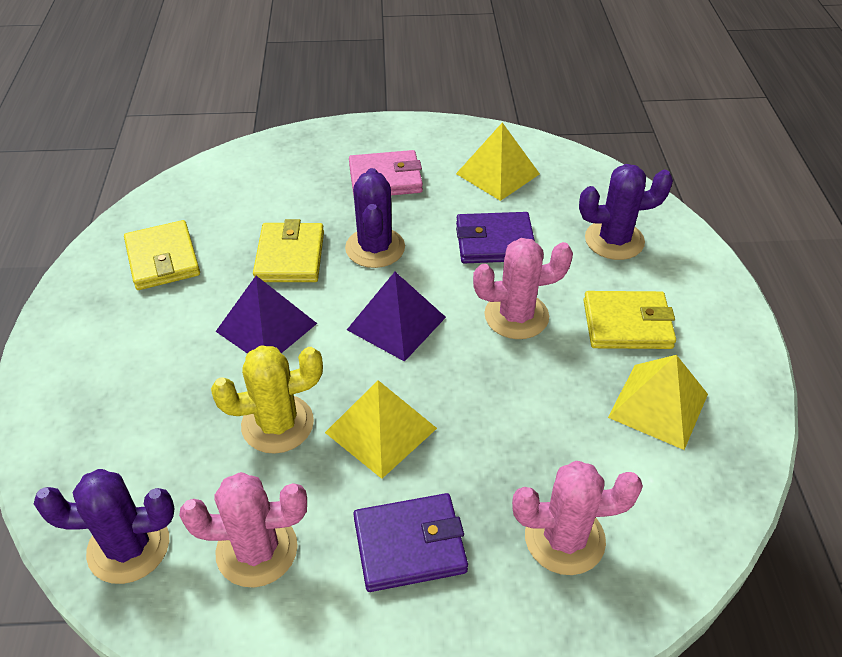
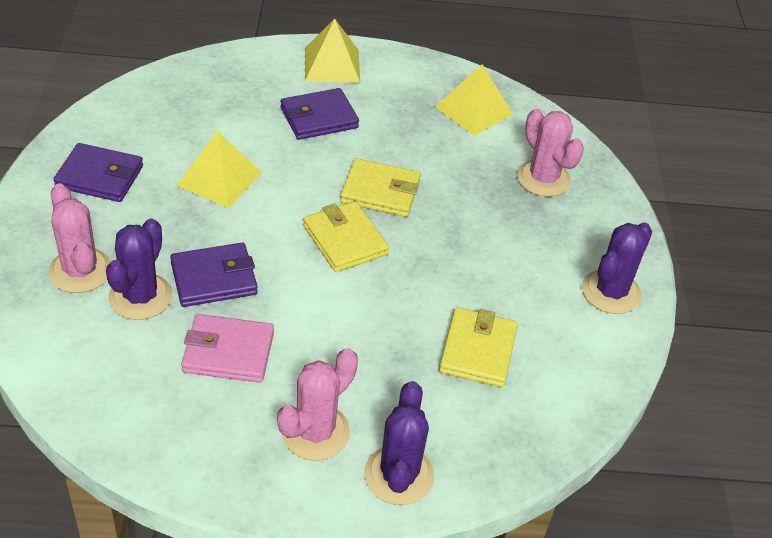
purple pyramid: [215,276,317,354] [347,272,446,362] = 2 -> none = 0
purple wallet: [353,493,468,592] [456,212,535,263] = 2 -> [53,143,143,202] [170,243,258,307] [281,88,359,140] = 3
yellow cactus: [211,345,323,454] = 1 -> none = 0

